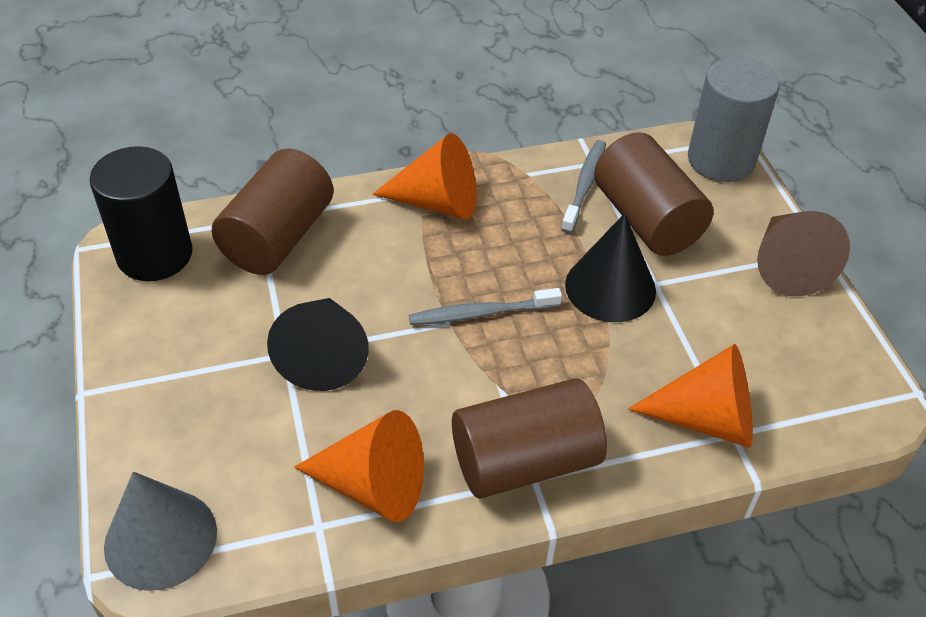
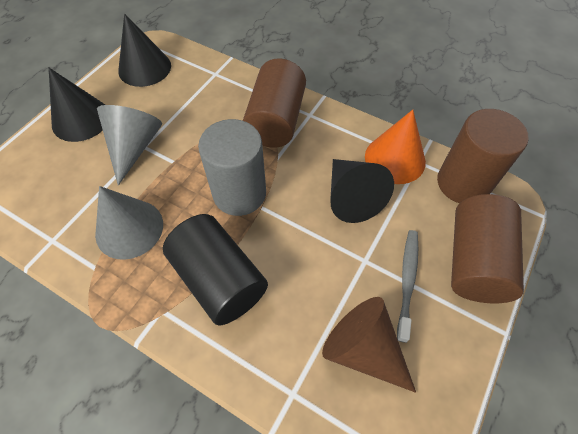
black cone: [267,298,369,391] [565,213,656,322] = 2 -> [49,68,105,142] [118,13,171,87] [330,159,394,223] = 3
grey cone: [104,471,217,591] = 1 -> [95,186,163,260] [97,105,162,186] = 2
grey toothbrush: [409,288,562,325] [561,140,606,233] = 2 -> [397,230,418,343] = 1
orange cone: [294,410,424,522] [372,133,477,220] [628,344,753,448] = 3 -> [365,110,426,184] = 1

